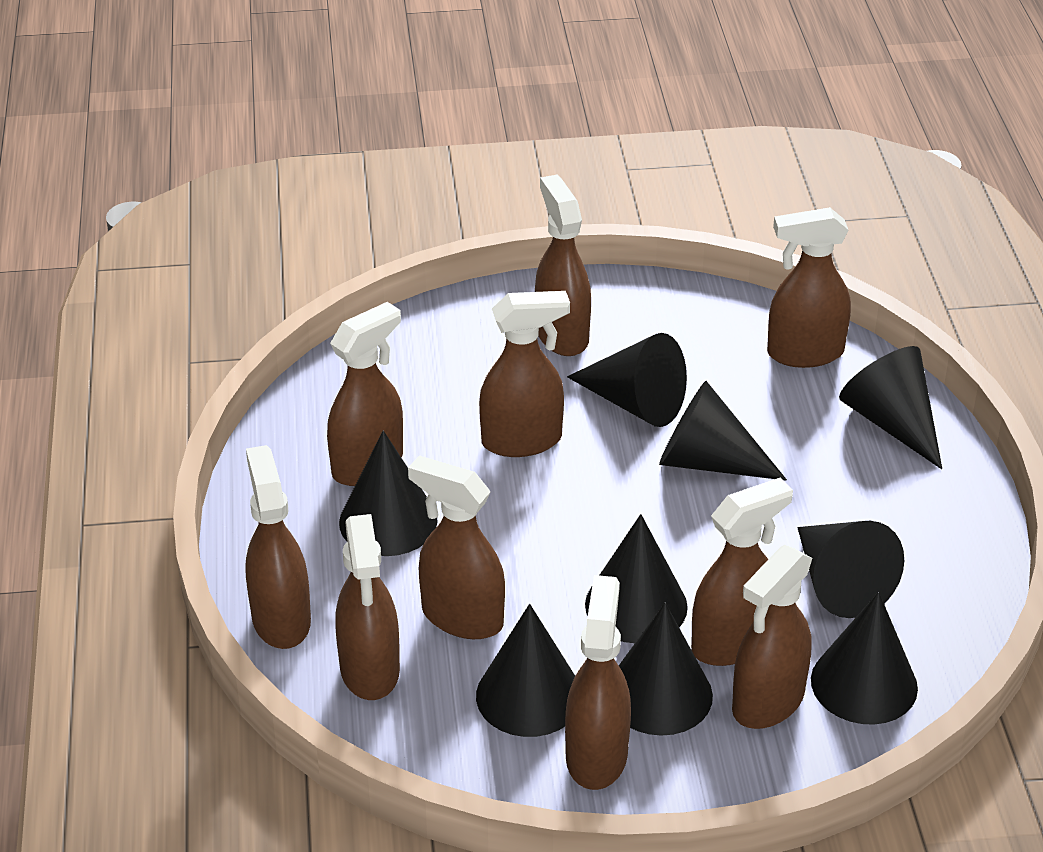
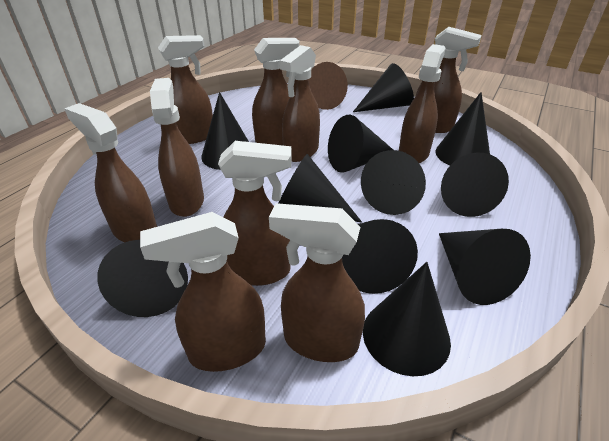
black cone: [339,430,438,556] [476,604,575,737] [567,333,687,427] [585,514,688,643] [619,603,713,736] [659,381,787,481] [797,521,904,618] [811,592,918,725] [839,346,942,469] = 9 -> [97,240,188,317] [201,92,249,170] [278,154,362,223] [328,115,393,173] [342,219,418,294] [353,63,414,112] [361,150,426,215] [363,262,451,376] [435,92,490,166] [439,229,531,305] [441,153,509,217] = 11
brown cone: none = 0 -> [308,62,348,110] = 1

